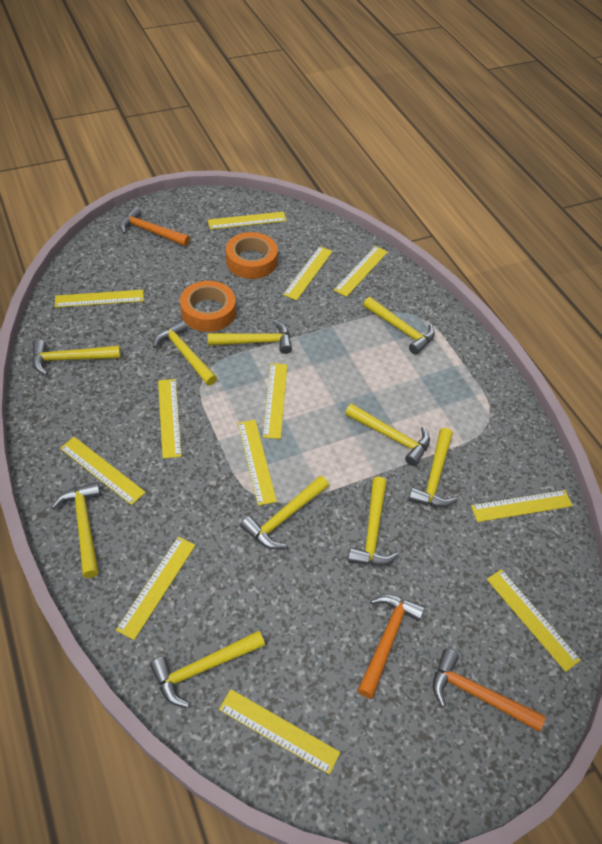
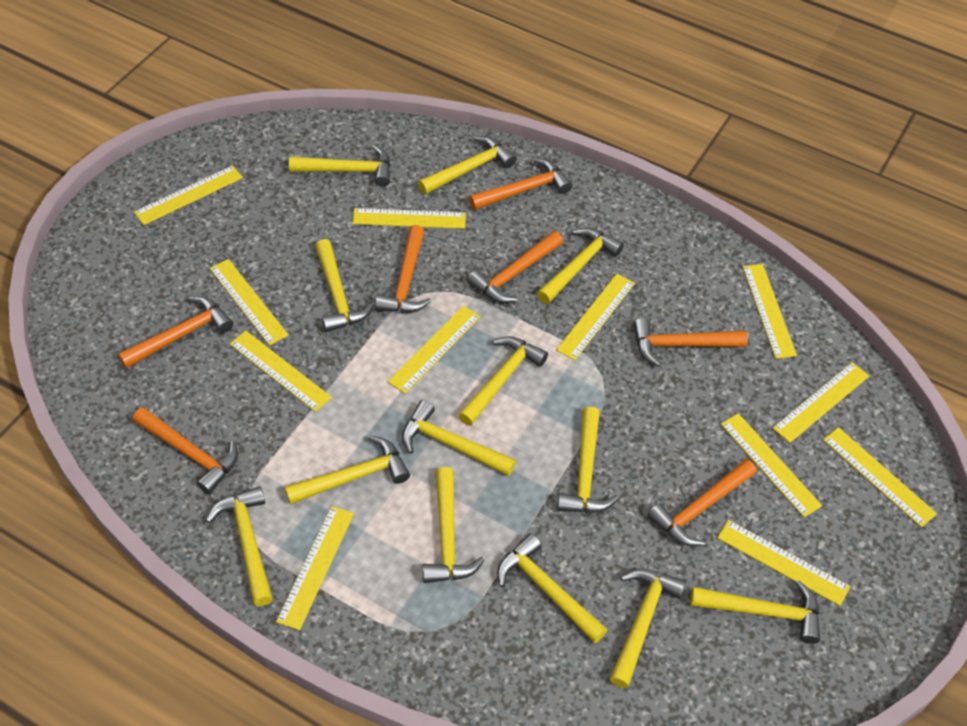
orange hammer: [119,206,190,246] [358,594,425,699] [433,649,546,732] = 3 -> [118,296,233,369] [133,407,238,494] [375,225,431,313] [467,231,563,303] [469,158,572,210] [633,318,748,367] [647,459,757,546] = 7
orange tape: [180,281,236,332] [226,232,278,279] = 2 -> none = 0
yellow hammer: [32,340,121,376] [51,482,101,578] [150,631,265,708] [153,320,217,386] [208,320,292,354] [240,476,329,549] [345,403,430,466] [348,477,399,566] [363,297,435,354] [408,428,458,507] = 10 -> [206,486,273,606] [285,436,410,505] [289,145,391,187] [315,239,374,332] [402,400,516,476] [418,136,516,195] [423,467,485,583] [458,336,548,426] [497,533,607,643] [537,227,624,304] [557,407,618,513] [610,568,686,688] [690,580,820,644] = 13

